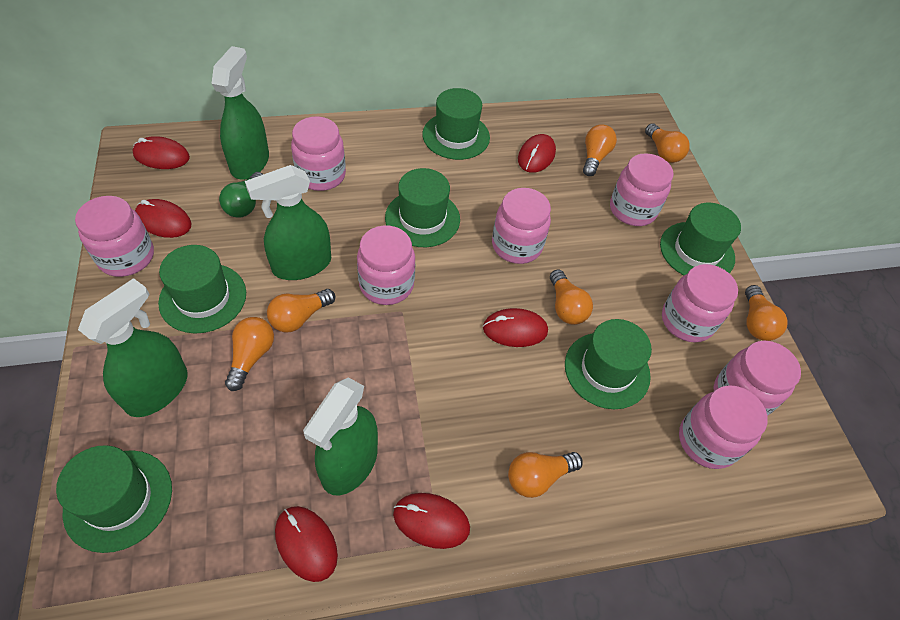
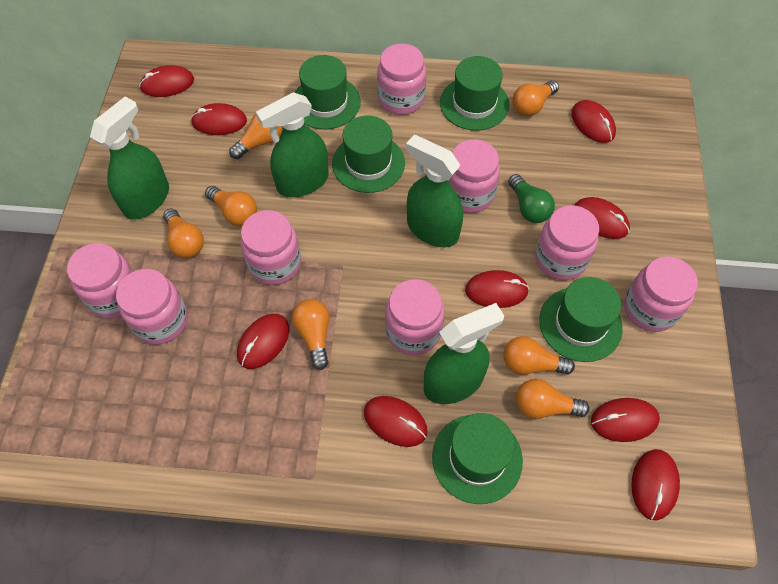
green hat: [56,445,172,553] [158,245,246,333] [385,168,460,247] [422,88,490,160] [565,319,652,409] [660,202,741,275] = 6 -> [294,55,361,129] [332,115,405,193] [432,413,523,504] [440,56,509,131] [539,277,623,362] = 5
red mouse: [133,136,190,169] [135,199,192,238] [275,506,338,582] [393,493,470,549] [483,308,548,347] [518,134,556,173] = 6 -> [139,65,194,97] [191,103,247,135] [237,314,289,369] [364,396,428,447] [465,270,529,308] [571,100,616,143] [574,197,630,239] [591,398,660,442] [631,449,680,520] = 9

